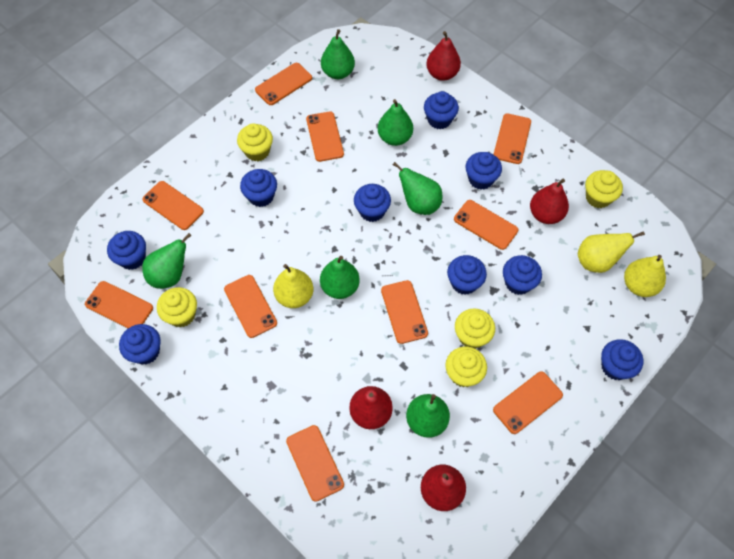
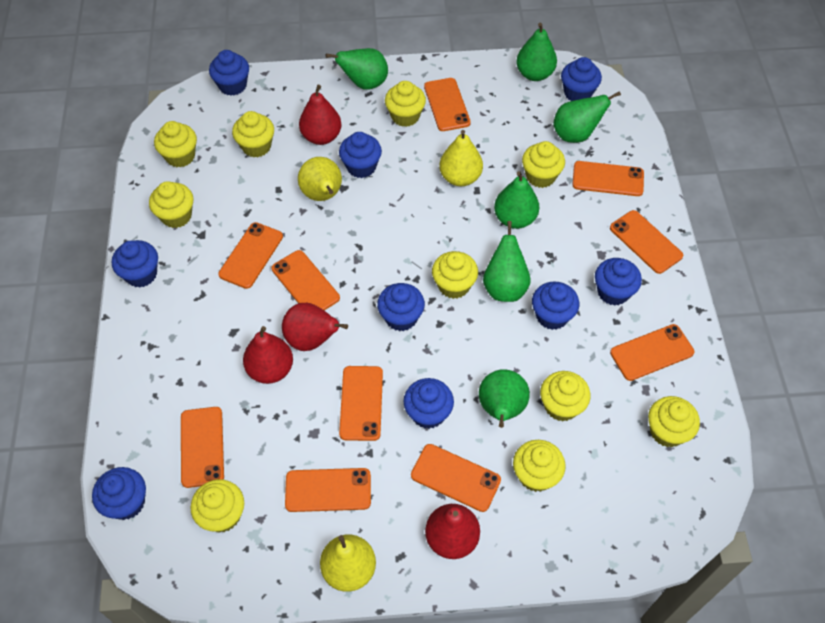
yellow cupcake: [157,287,197,327] [237,123,273,161] [445,346,487,387] [455,308,495,349] [585,170,623,208] = 5 -> [149,181,194,228] [154,121,197,167] [191,479,244,533] [232,111,274,157] [385,81,426,127] [432,251,478,299] [513,440,566,492] [522,141,565,188] [540,371,591,421] [648,396,700,447] = 10

